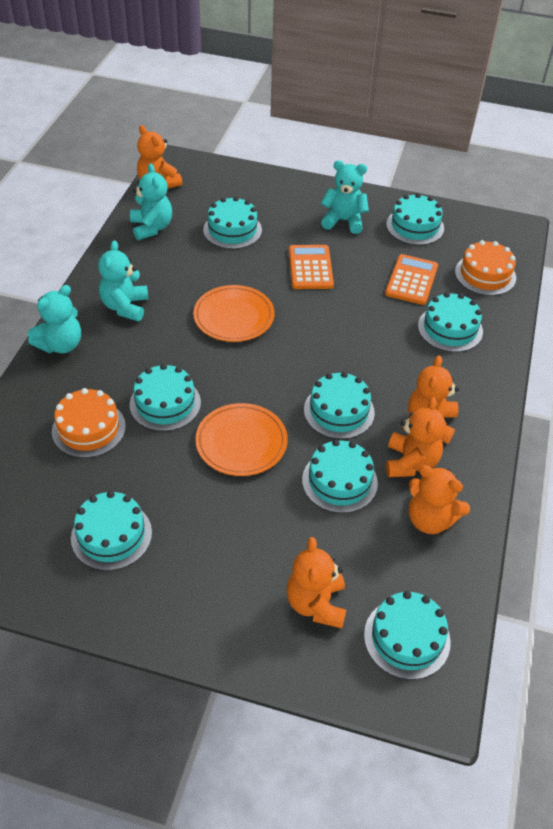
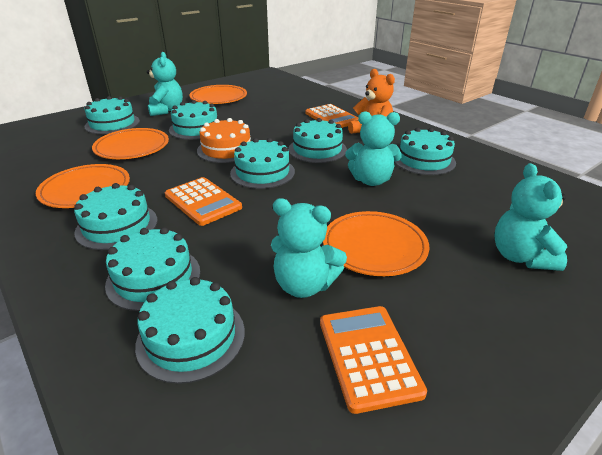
orange cake: [52,388,126,458] [455,240,516,296] = 2 -> [197,118,251,163] = 1
orange calculator: [289,245,334,289] [385,254,438,305] = 2 -> [165,177,242,226] [305,104,358,128] [320,306,427,414] = 3
orange plate: [193,285,275,342] [195,403,288,476] = 2 -> [36,164,130,208] [92,128,169,159] [190,85,247,104] [323,211,429,276] = 4
orange teddy bear: [137,125,183,189] [287,537,346,628] [386,397,446,477] [408,355,459,444] [409,465,470,534] = 5 -> [348,69,395,134] = 1

